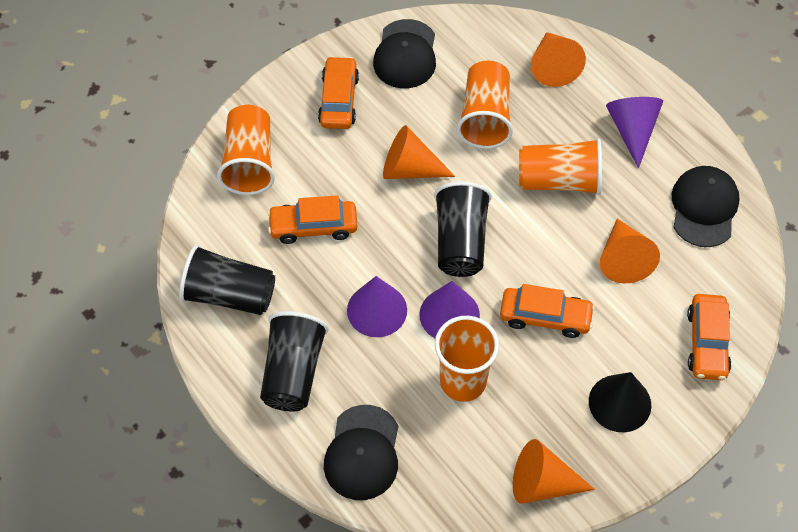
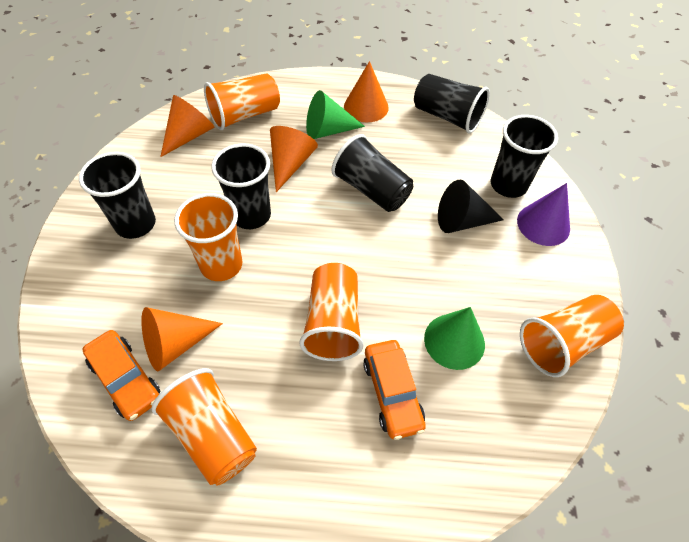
black cap: [324,405,398,500] [373,19,436,88] [672,166,740,247] = 3 -> none = 0
black cup: [179,244,275,315] [260,311,329,411] [434,181,492,277] = 3 -> [79,152,156,239] [211,143,271,229] [332,134,413,212] [414,74,490,133] [491,115,558,198] = 5
green cone: none = 0 -> [306,90,365,139] [424,307,485,370] = 2
orange car: [267,195,358,244] [318,56,359,129] [500,284,595,338] [687,294,731,380] = 4 -> [82,330,160,421] [363,340,426,440] = 2
orange cup: [217,105,275,195] [435,316,499,402] [457,61,513,149] [519,138,602,195] = 4 -> [151,368,257,486] [174,193,243,281] [204,73,280,130] [299,263,364,361] [520,295,624,377] = 5
purple cone: [347,276,407,337] [419,281,480,338] [606,97,663,169] = 3 -> [517,183,570,246] = 1

